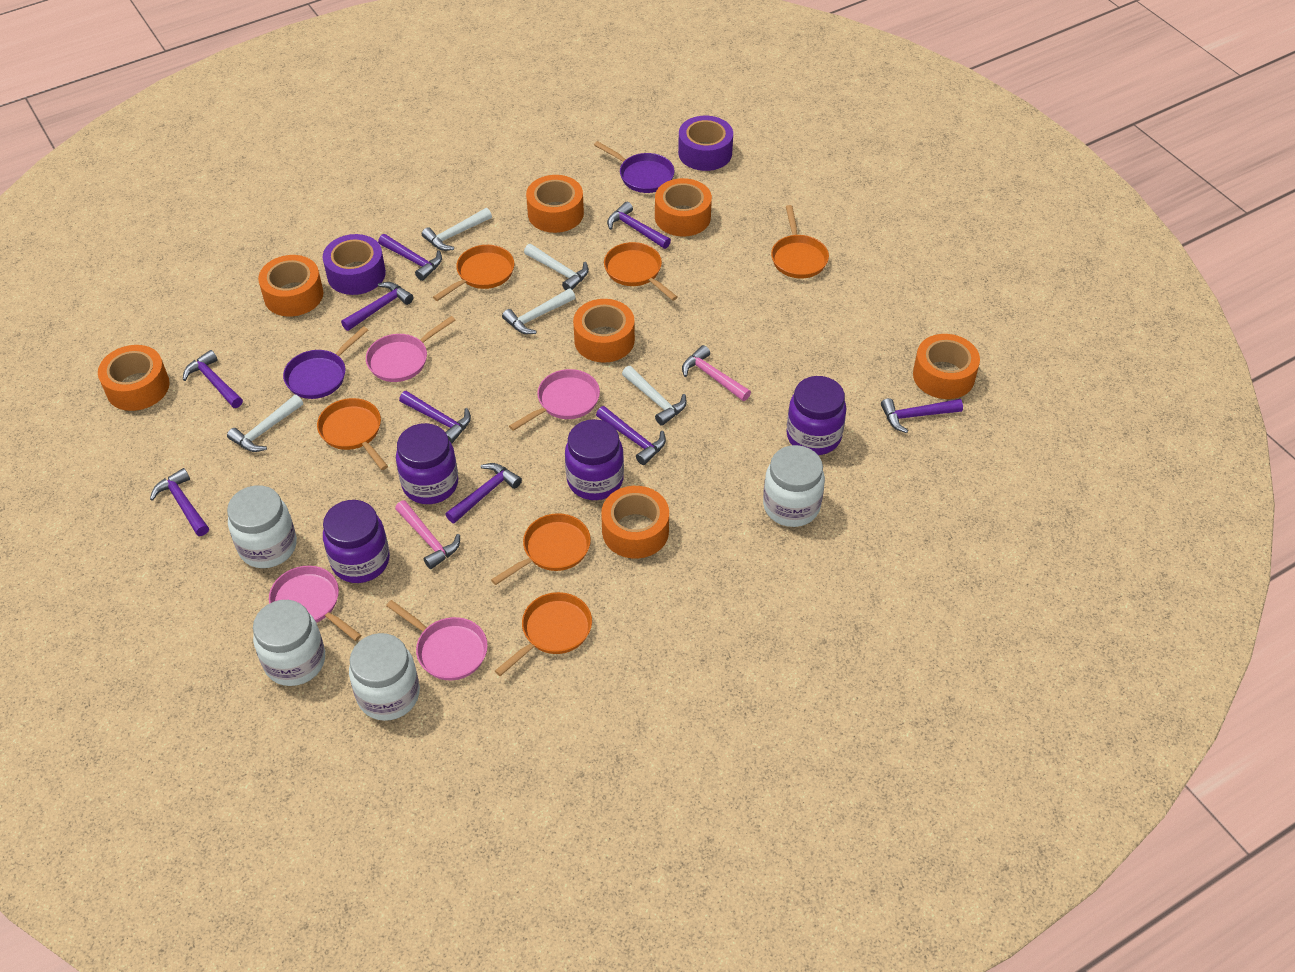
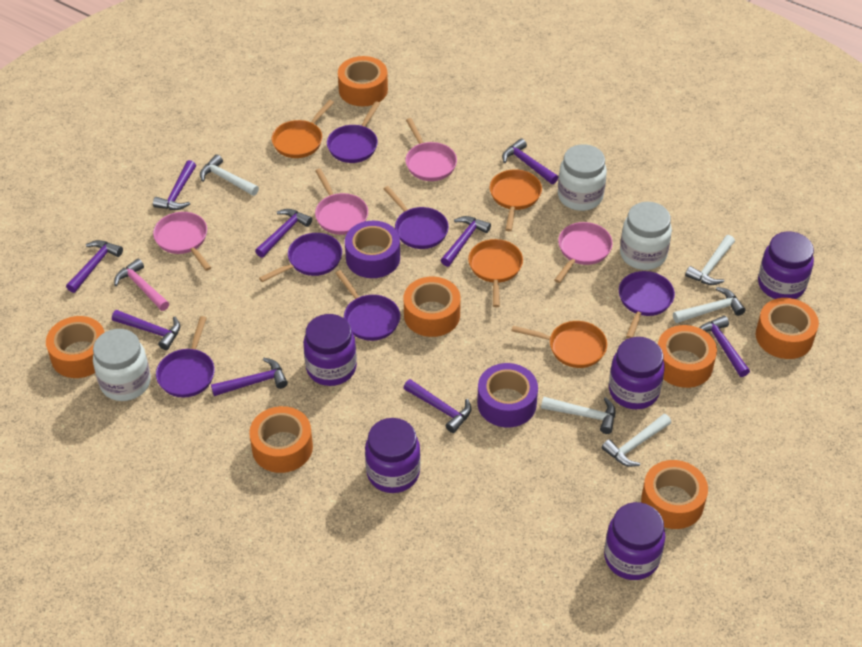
orange pan: [317,398,388,470] [433,245,514,301] [491,513,591,585] [495,592,592,676] [604,242,677,301] [771,205,829,278] = 6 -> [272,100,334,158] [468,239,523,307] [490,169,542,232] [511,321,607,368] = 4
pink hammer: [395,500,460,569] [682,345,751,401] = 2 -> [114,258,169,311] = 1
purple jar: [323,500,390,583] [396,423,458,504] [565,419,624,500] [786,376,846,455] = 4 -> [303,314,357,386] [365,418,421,493] [604,502,665,580] [609,337,665,409] [758,232,814,299] = 5
purple pan: [283,326,368,399] [594,141,674,193] = 2 -> [156,316,215,398] [259,233,342,282] [327,101,380,163] [335,270,400,341] [383,186,449,249] [619,271,675,339] = 6
white jar: [227,485,297,568] [253,600,325,686] [349,633,420,721] [763,445,825,527] = 4 -> [93,329,151,401] [558,144,607,211] [620,202,672,270] = 3

